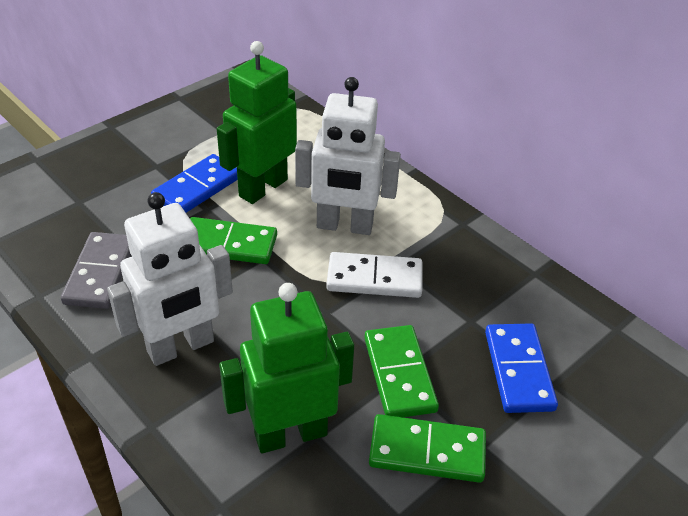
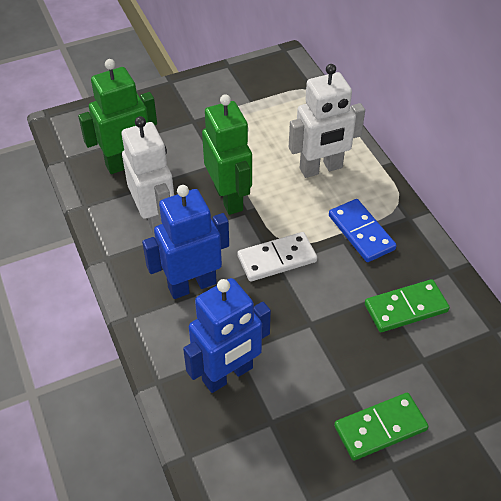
blue domino: [151,154,238,213] [485,323,558,413] = 2 -> [329,199,397,262] = 1
blue robot: none = 0 -> [142,185,229,299] [183,278,271,393] = 2
green domino: [190,217,277,264] [364,325,439,417] [369,414,486,483] = 3 -> [334,393,429,460] [365,279,450,332] = 2
grey domino: [61,232,131,309] = 1 -> none = 0

